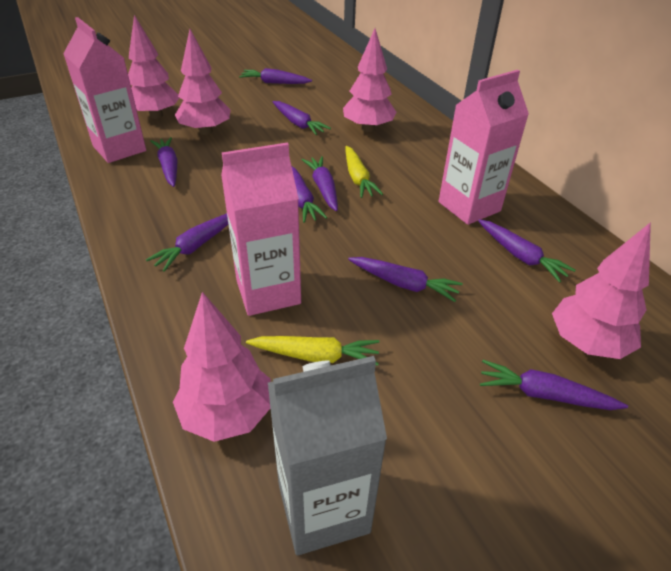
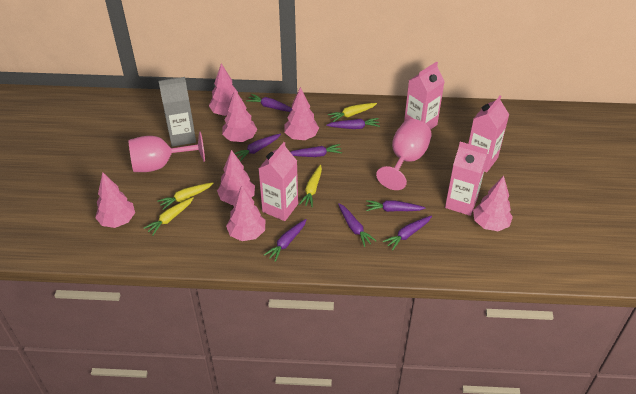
pink carton: [63,17,146,163] [221,142,301,316] [439,70,529,225] = 3 -> [259,142,298,221] [404,62,445,130] [445,142,488,216] [468,96,509,172] = 4
pink goblet: none = 0 -> [129,131,205,172] [376,119,432,190] = 2
pink tree: [128,15,179,119] [173,292,271,442] [175,29,230,135] [343,29,396,132] [552,222,651,359] = 5 -> [95,172,135,228] [209,64,242,116] [217,150,255,205] [222,90,257,142] [226,185,265,241] [284,87,319,140] [473,176,513,231] = 7
purple carrot: [146,213,228,272] [151,137,178,187] [239,68,312,84] [273,101,331,135] [292,167,327,223] [302,156,338,211] [348,257,463,302] [478,219,576,283] [480,360,628,410] = 9 -> [234,134,281,161] [246,94,292,112] [264,219,307,262] [290,144,342,157] [326,118,380,129] [338,203,376,247] [366,200,426,212] [383,216,432,251] = 8
yellow carrot: [246,336,380,366] [346,146,383,198] = 2 -> [144,197,193,236] [157,183,214,210] [299,165,322,207] [328,103,377,122] = 4

